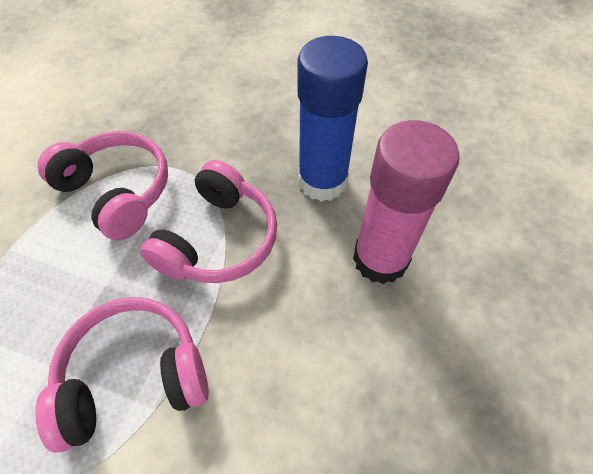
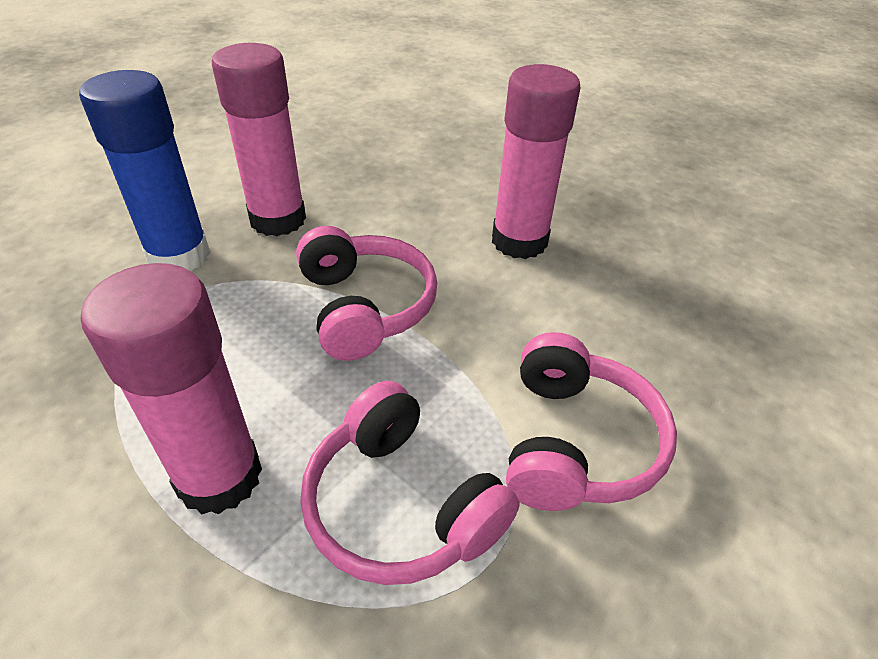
pink glue stick: [353,120,460,284] = 1 -> [81,263,262,515] [212,43,306,236] [492,64,580,259] = 3

